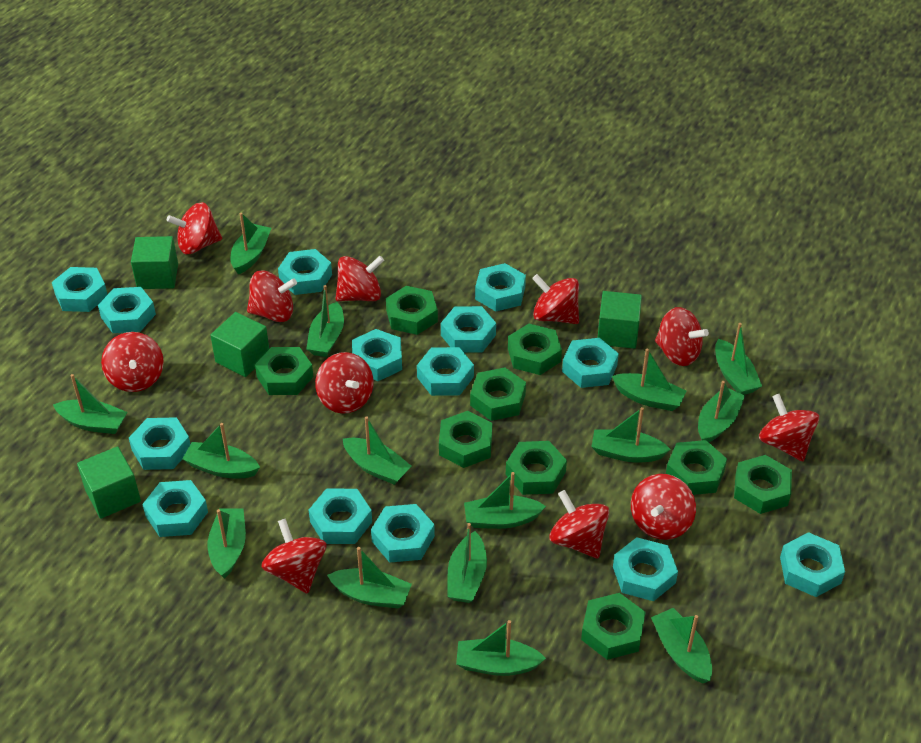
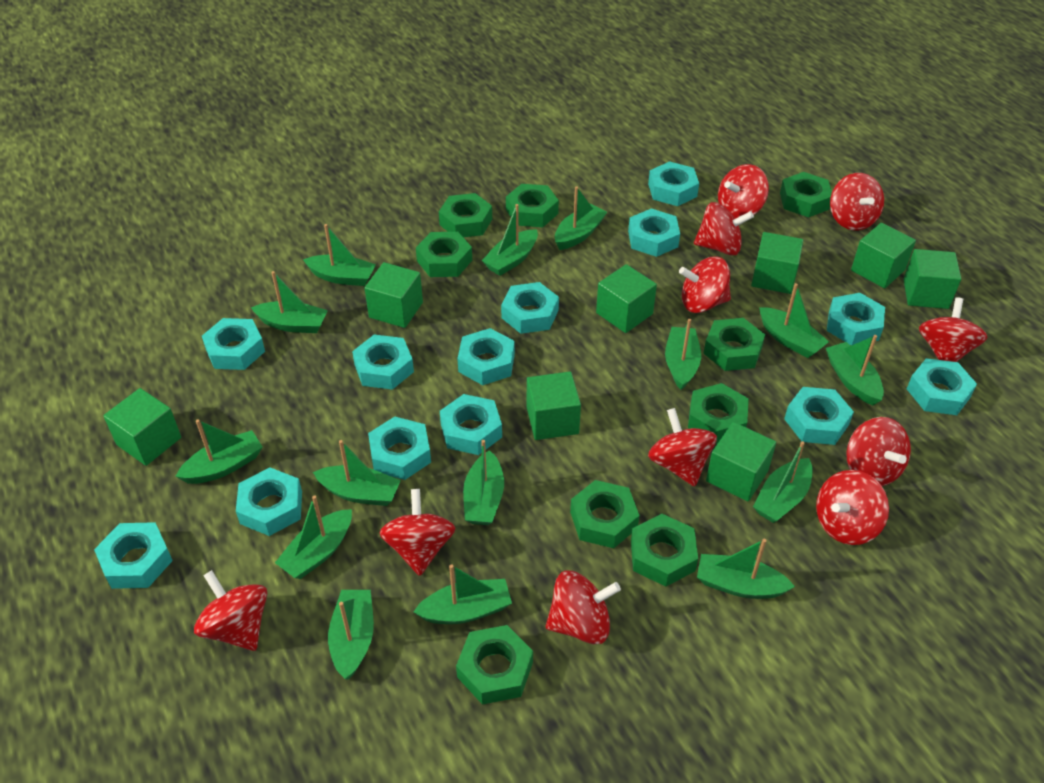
green cube: [77,446,141,519] [131,236,178,289] [210,312,269,377] [598,291,642,349] = 4 -> [103,388,181,466] [365,262,423,328] [527,372,581,440] [596,264,657,333] [706,422,776,502] [751,232,803,294] [851,223,916,288] [903,249,961,309] = 8
turquoise nut: [52,267,108,312] [98,287,156,333] [129,417,190,470] [142,480,208,537] [278,249,332,295] [309,489,372,544] [352,329,402,381] [371,504,435,563] [417,347,474,396] [441,306,496,353] [475,263,526,311] [562,338,619,388] [613,537,678,601] [780,532,845,597] = 14 -> [94,522,173,589] [202,318,265,370] [236,467,302,536] [352,335,414,390] [368,417,431,480] [440,394,502,455] [457,328,515,385] [501,282,559,334] [628,208,680,257] [648,161,699,206] [784,387,854,445] [827,293,885,346] [907,358,977,415] = 13

